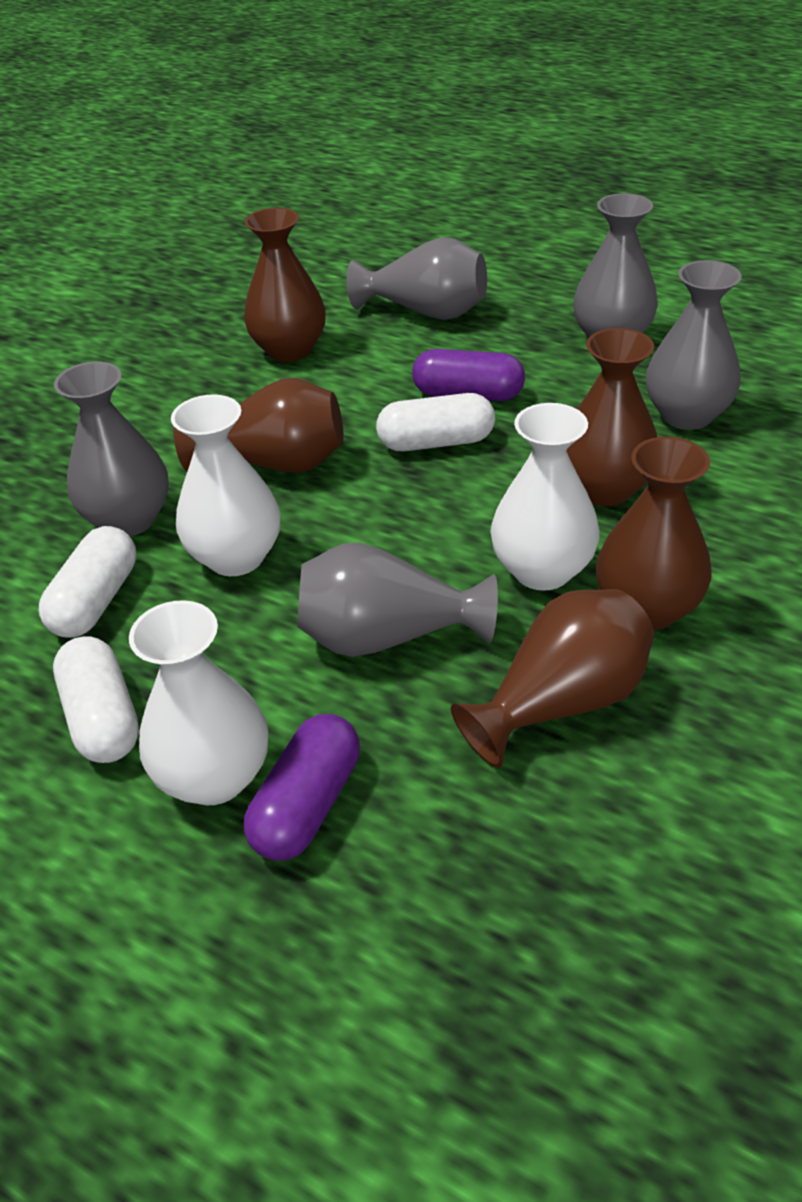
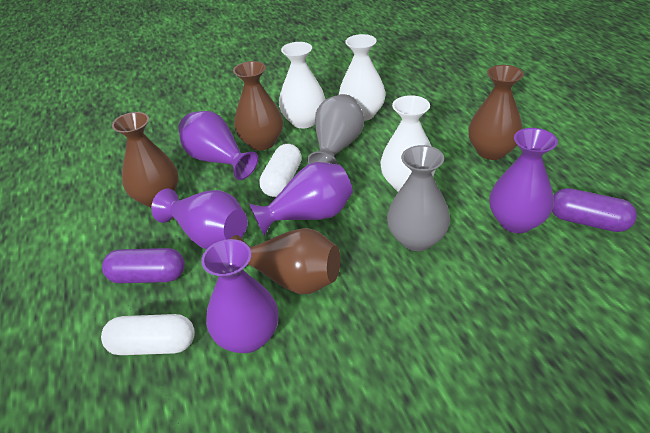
brown vase: [173,378,343,473] [244,208,326,362] [451,589,654,768] [566,328,657,506] [596,437,712,630] = 5 -> [112,112,179,207] [230,228,341,294] [233,61,283,151] [468,65,524,160] = 4
grey vase: [54,362,169,536] [297,543,498,657] [346,237,487,320] [573,193,658,338] [646,260,742,430] = 5 -> [307,94,364,165] [387,145,450,251] = 2
purple vase: none = 0 -> [151,188,247,249] [178,111,258,180] [201,239,278,353] [249,162,353,237] [490,128,558,233] = 5
white capsule: [39,526,136,638] [53,636,139,763] [376,393,495,451] = 3 -> [101,314,195,355] [259,144,302,197] = 2

